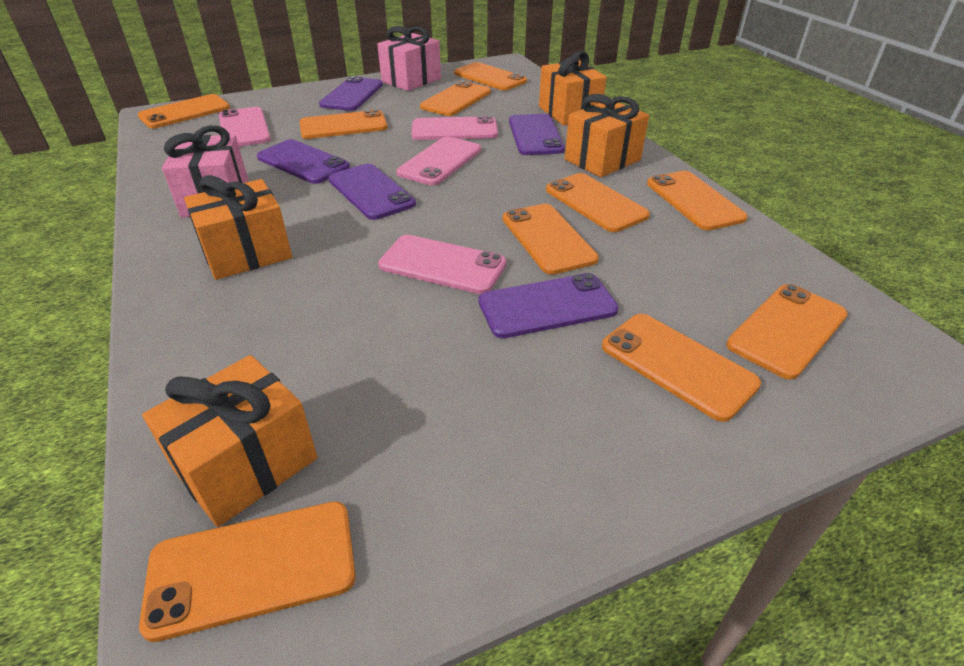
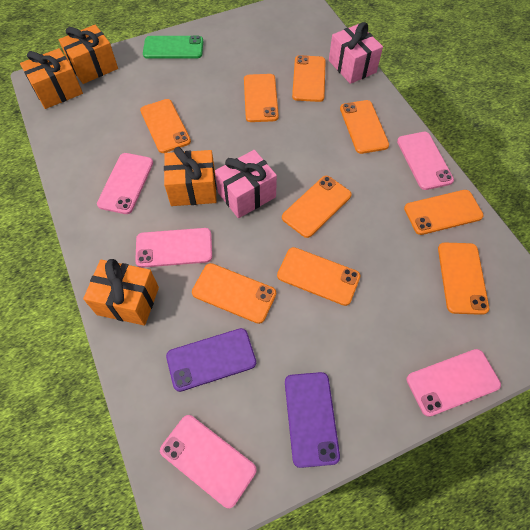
green phone: none = 0 -> [143,36,203,59] = 1
orange phone: [138,94,230,128] [139,501,356,642] [299,109,388,139] [420,81,491,116] [454,62,527,91] [503,204,599,275] [546,173,650,232] [602,314,761,422] [647,171,748,230] [726,284,848,380] = 10 -> [140,99,191,153] [192,263,276,324] [244,74,279,122] [277,247,361,306] [282,176,352,238] [292,55,326,102] [340,100,389,154] [404,190,484,235] [438,242,489,315] = 9
pink phone: [219,107,271,147] [378,235,506,294] [396,136,481,186] [412,116,498,140] = 4 -> [97,153,153,214] [135,228,212,268] [160,415,256,508] [397,132,454,190] [407,349,501,417] = 5
purple phone: [257,139,350,184] [319,76,383,111] [328,164,416,220] [479,273,618,338] [509,114,565,155] = 5 -> [166,328,256,392] [285,372,340,468] = 2

